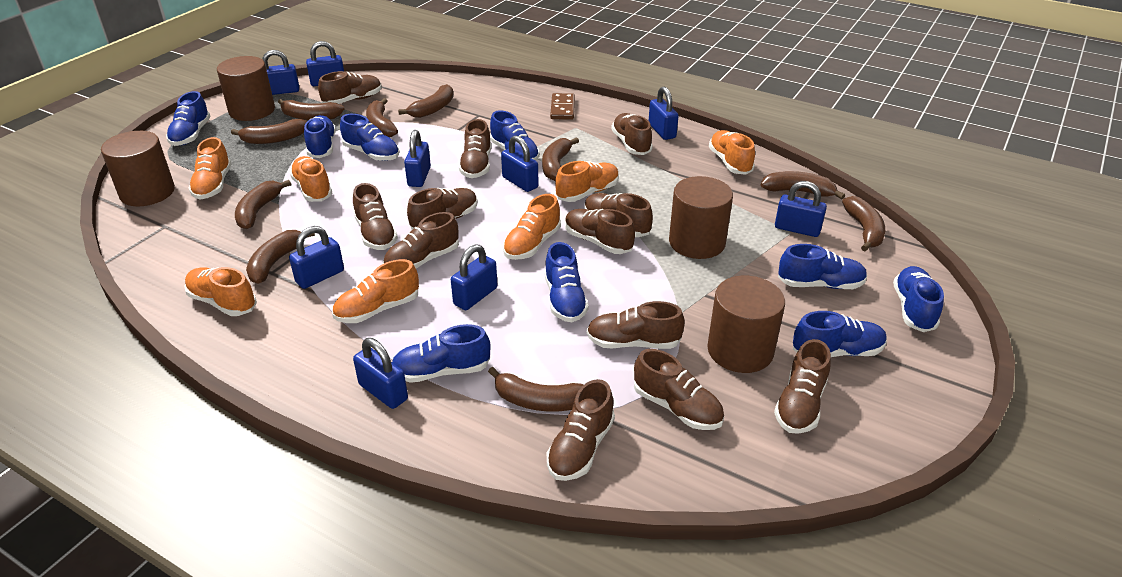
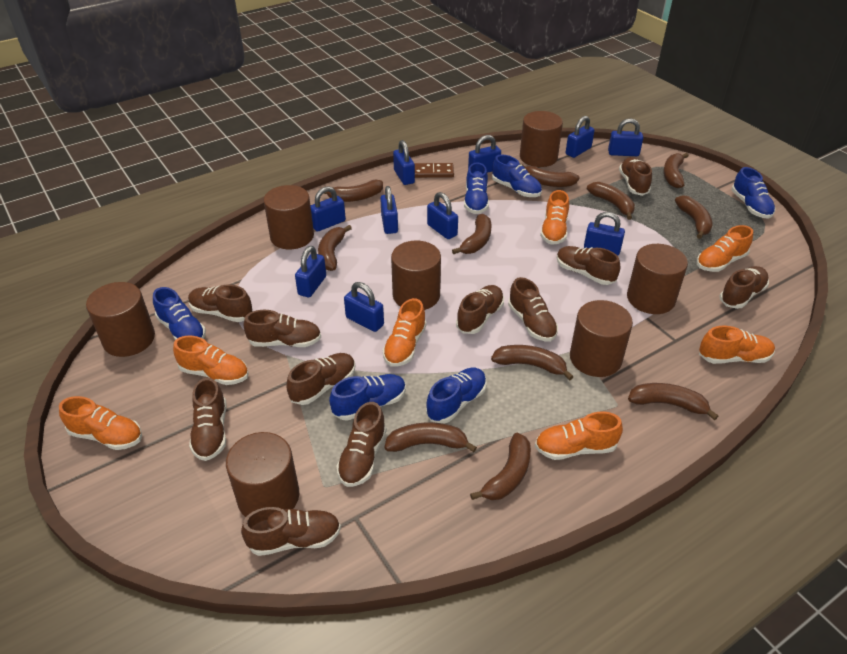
blue padlock: [262,50,299,95] [289,226,344,289] [306,41,344,86] [353,338,408,409] [404,130,431,187] [451,244,498,310] [501,136,539,192] [649,87,679,140] [775,181,827,237] = 9 -> [295,246,326,297] [310,186,346,232] [344,282,384,332] [380,186,398,234] [393,140,415,185] [427,192,458,239] [468,135,501,173] [566,116,595,158] [584,212,625,256] [608,118,643,156] = 10
blue shoe: [166,91,211,146] [304,115,336,158] [340,114,399,161] [392,324,490,383] [490,110,539,161] [544,242,589,322] [778,244,867,289] [793,311,887,357] [893,266,944,332] = 9 -> [153,287,206,340] [329,374,406,421] [426,368,487,424] [464,162,489,214] [492,155,542,197] [732,167,775,219] = 6
brown banana: [231,119,307,144] [235,180,291,229] [246,230,315,284] [278,99,344,120] [366,98,398,137] [398,84,453,118] [488,367,584,412] [542,137,579,181] [761,171,845,199] [842,196,885,251] = 10 -> [318,225,352,271] [323,180,383,202] [384,423,477,452] [452,214,491,254] [470,433,531,500] [491,345,574,380] [521,164,580,187] [587,182,635,220] [628,383,718,420] [663,153,689,188] [675,195,712,239] = 11
brown cylinder: [101,131,175,206] [217,56,275,121] [669,176,733,259] [707,276,785,373] = 4 -> [86,282,155,357] [226,432,299,517] [264,185,314,249] [391,241,441,310] [520,111,563,167] [570,300,633,377] [627,244,688,314] = 7
brown shoe: [318,71,382,104] [353,183,398,250] [383,212,459,268] [407,188,478,230] [459,119,491,178] [547,379,615,481] [565,209,635,254] [585,193,653,237] [587,301,685,349] [611,113,653,155] [634,349,724,430] [774,339,831,434] = 12 -> [188,285,252,322] [189,378,226,461] [241,507,341,556] [244,310,321,347] [287,353,355,405] [337,402,387,487] [456,285,504,334] [508,277,558,341] [557,246,620,285] [619,157,652,196] [719,266,769,309] = 11

